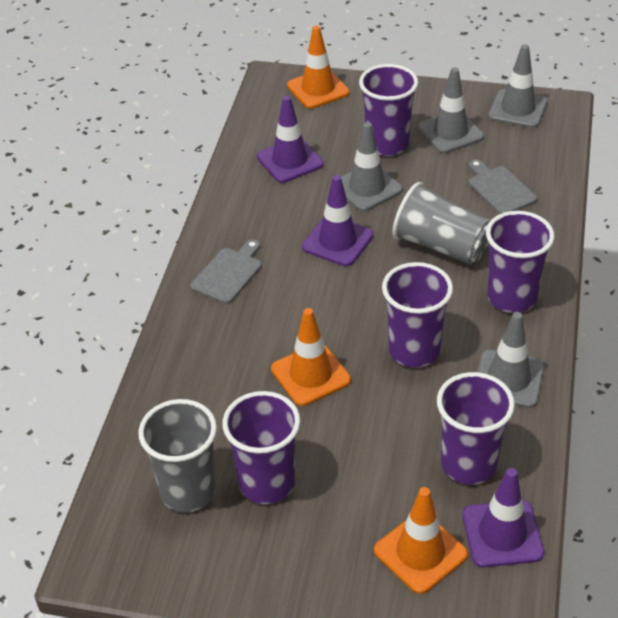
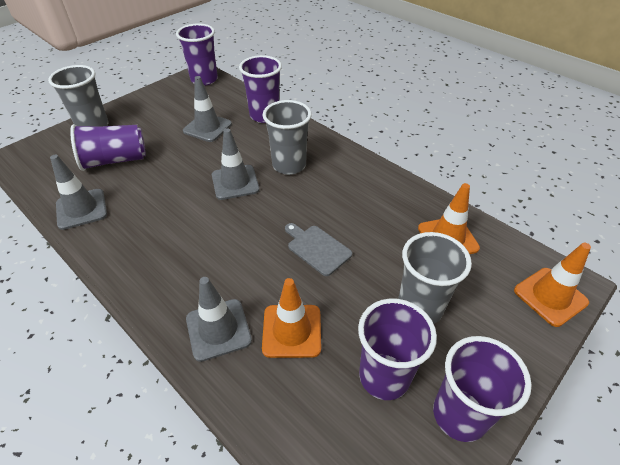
grey cup: [138,399,217,512] [392,182,490,265] = 2 -> [48,65,109,127] [262,100,312,175] [398,232,472,324] = 3
grey cutting board: [191,239,262,304] [468,159,537,214] = 2 -> [285,223,352,276] = 1
purple traffic cone: [257,96,324,183] [302,175,374,266] [462,468,544,568] = 3 -> none = 0

